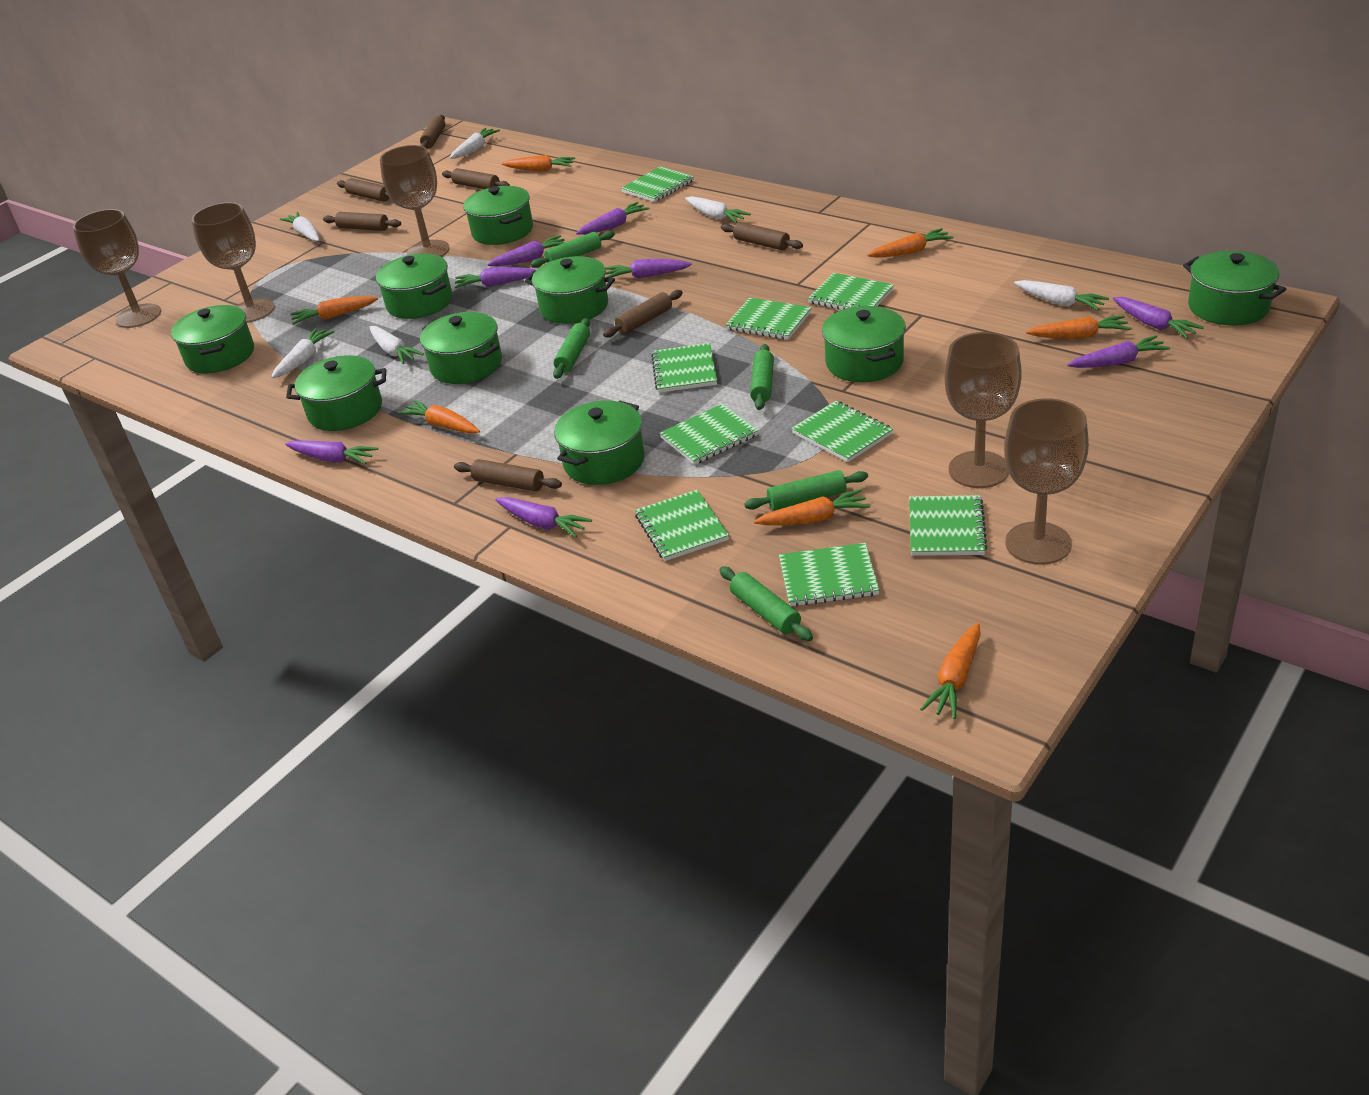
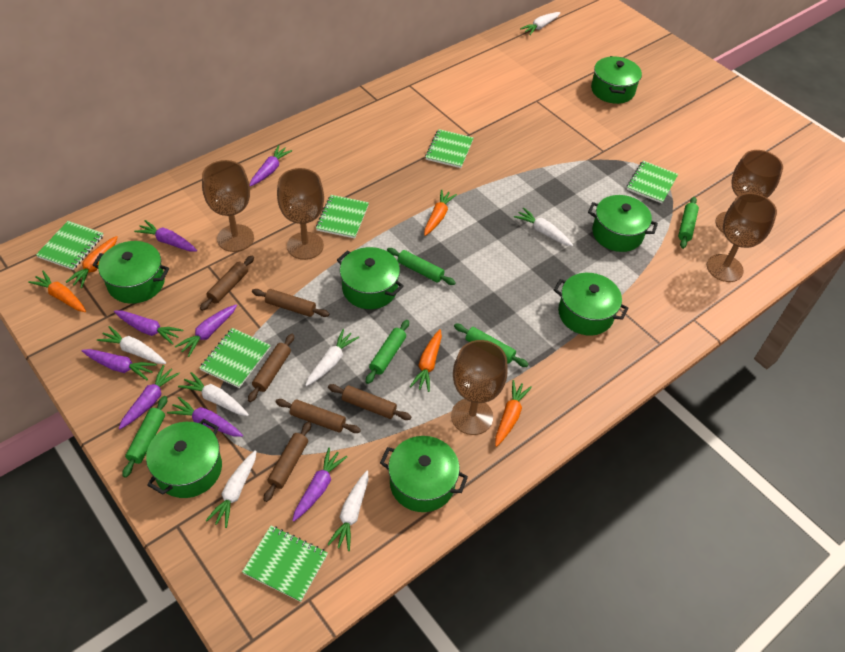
brown rolling pin: [323,212,401,231] [337,178,390,202] [420,115,445,148] [442,168,510,189] [454,459,562,492] [603,290,683,337] [721,222,803,251] = 7 -> [200,255,254,311] [248,334,294,402] [252,289,329,317] [264,421,311,502] [275,399,361,433] [328,384,411,420] = 6
green notebook: [621,167,694,202] [635,490,729,561] [651,343,717,393] [659,404,758,465] [726,298,812,340] [779,543,880,606] [791,401,893,462] [808,273,894,310] [909,495,988,556] = 9 -> [36,221,104,270] [200,328,271,388] [242,526,328,602] [316,195,369,239] [425,129,474,168] [627,161,678,203] = 6
green pot: [171,305,254,373] [286,355,386,431] [376,253,453,319] [420,312,502,384] [463,186,533,245] [525,256,615,324] [554,401,645,485] [822,306,906,382] [1183,251,1286,325] = 9 -> [93,241,169,304] [146,419,222,498] [337,247,404,309] [380,436,468,512] [554,273,628,336] [588,195,658,252] [591,56,642,104] = 7
orange carrot: [290,296,378,325] [398,400,480,434] [502,155,575,171] [754,489,870,525] [867,228,953,257] [920,623,981,719] [1026,316,1131,339] = 7 -> [28,271,86,312] [66,236,118,288] [410,329,442,392] [424,189,457,236] [495,380,532,447] = 5
white carrot: [271,328,335,379] [280,212,319,242] [370,326,424,364] [450,128,500,159] [685,196,751,223] [1014,280,1109,311] = 6 -> [97,326,166,364] [178,372,249,416] [206,450,256,528] [305,329,359,386] [327,471,368,551] [514,208,573,246] [520,12,560,35] = 7

